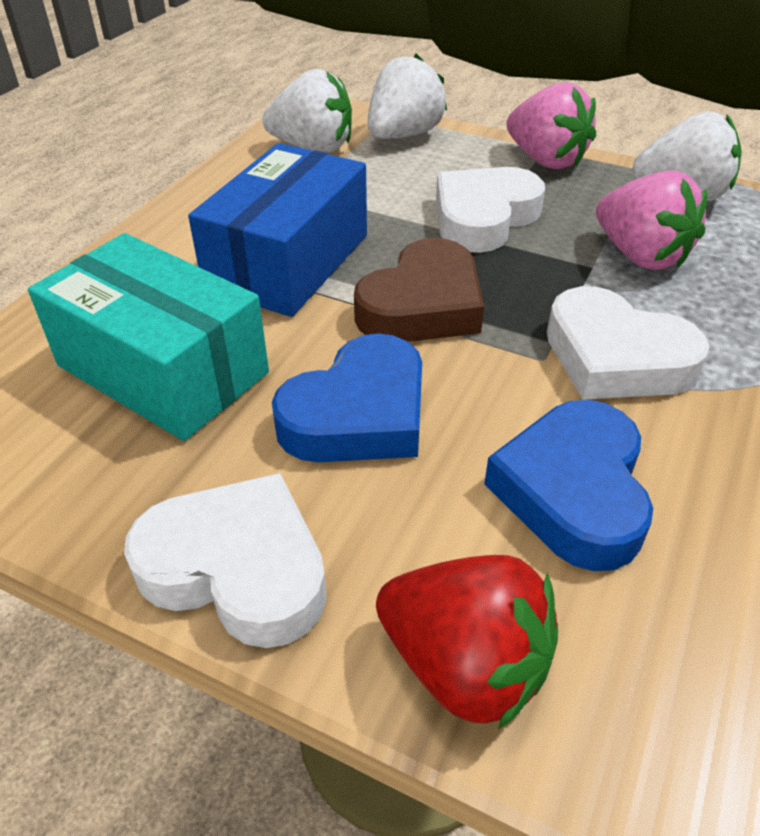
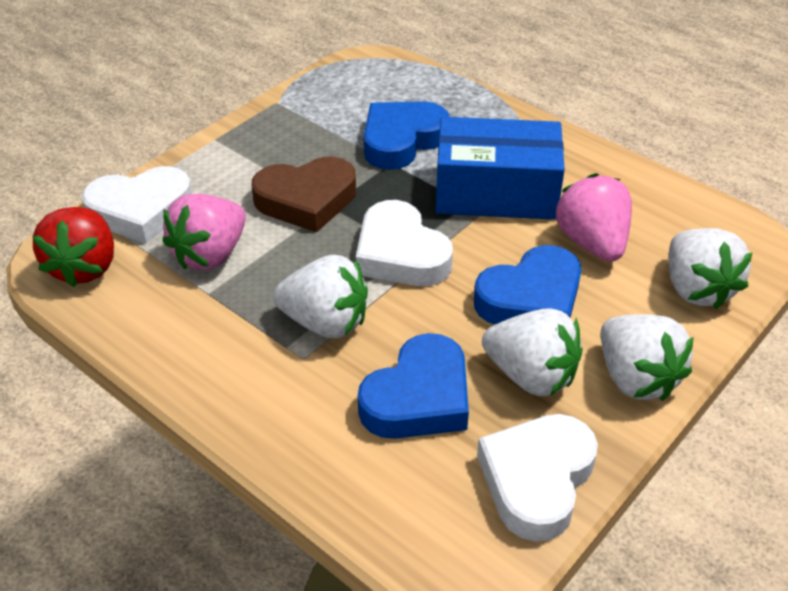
blue heart: [272,333,422,462] [484,400,653,571] = 2 -> [358,333,469,439] [364,101,450,170] [474,245,581,324] = 3
turquoise box: [28,233,269,441] = 1 -> none = 0
white strawberry: [262,69,352,153] [368,54,447,139] [632,111,742,201] = 3 -> [273,255,368,338] [482,308,582,396] [601,314,694,401] [669,228,753,309] = 4

